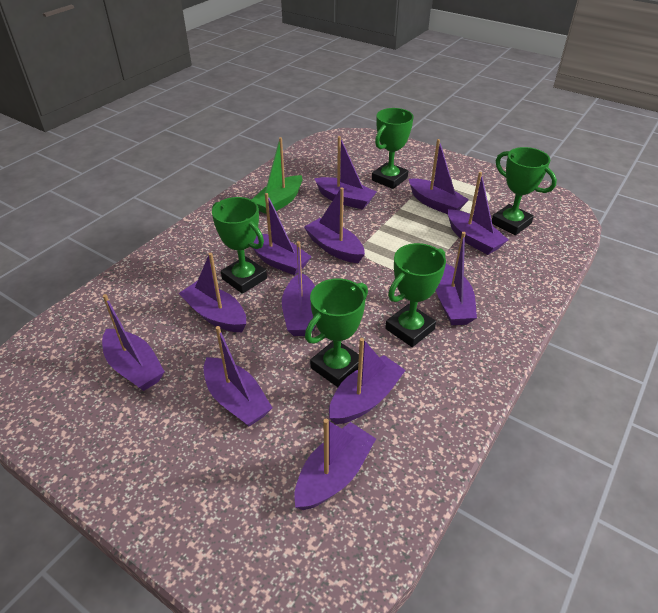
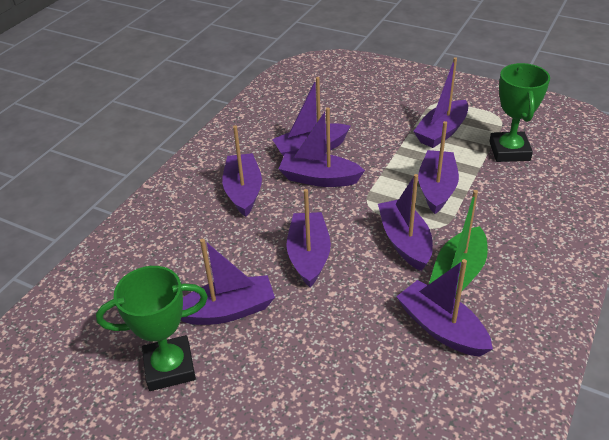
green trophy: [212,197,267,294] [305,278,368,387] [372,108,414,189] [385,243,446,347] [492,147,557,235] = 5 -> [96,266,208,391] [489,63,550,162] = 2
purple boat: [102,294,165,391] [179,253,246,332] [204,326,272,427] [253,193,312,275] [282,241,315,336] [294,419,376,510] [304,187,365,263] [314,136,376,210] [329,338,406,424] [409,139,469,214] [436,232,477,325] [448,172,508,255] = 12 -> [181,239,275,325] [222,125,262,217] [272,77,350,156] [279,108,365,187] [286,189,331,287] [378,174,433,271] [396,259,493,357] [413,57,468,148] [418,121,459,214] = 9

